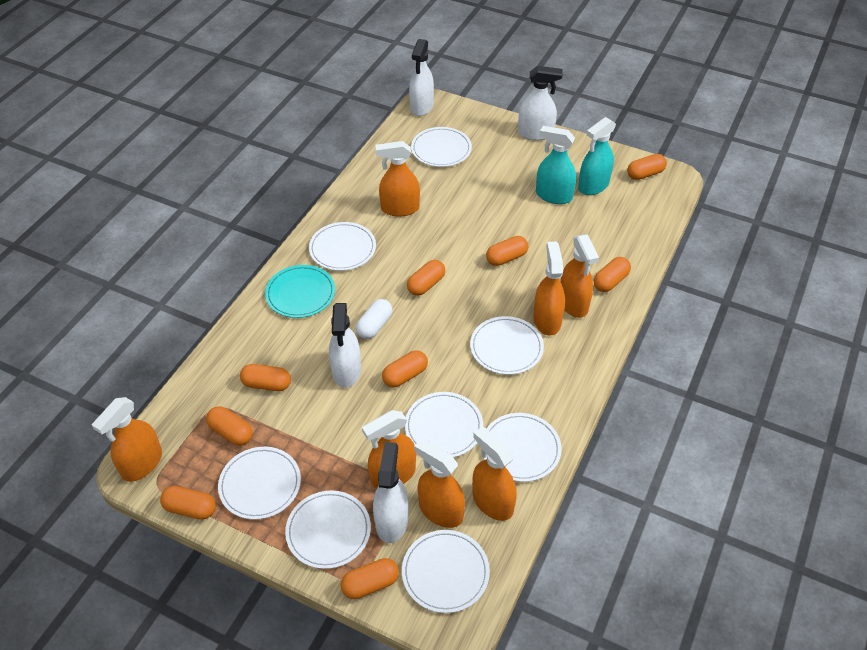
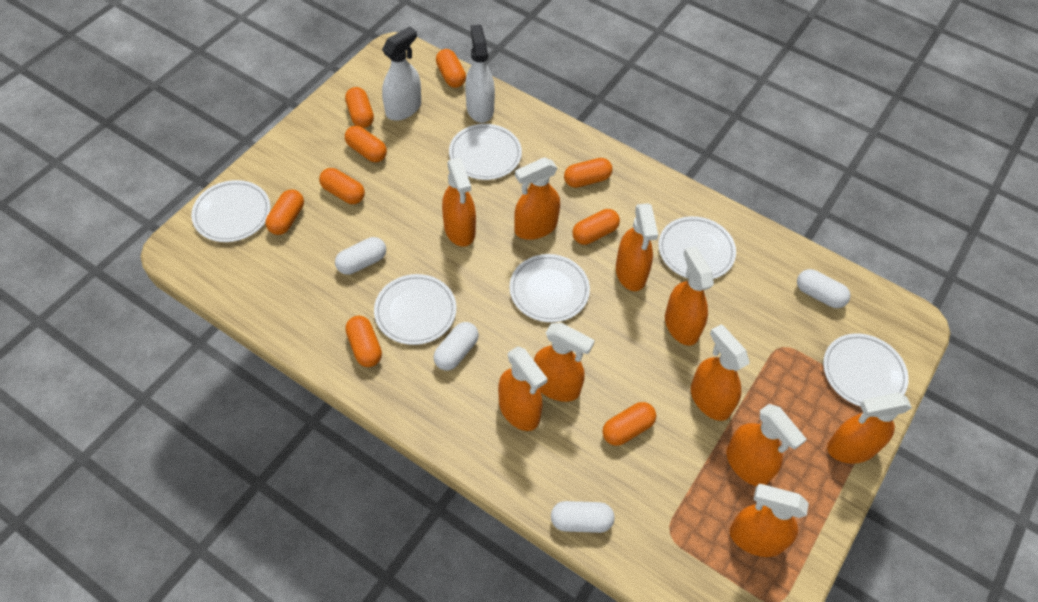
orange spray bottle: [92,397,162,482] [362,410,416,488] [376,141,420,216] [414,438,465,528] [472,427,517,521] [533,242,565,336] [560,234,599,318] = 7 -> [442,158,476,247] [498,346,548,431] [514,157,560,240] [534,323,595,402] [616,203,658,291] [665,246,714,346] [691,324,750,421] [726,404,807,486] [730,484,809,557] [827,393,912,464] = 10
turquoise plate: [265,265,335,318] = 1 -> none = 0
turquoise spray bottle: [536,126,576,204] [578,117,616,195] = 2 -> none = 0
white capsule: [356,299,393,339] = 1 -> [335,237,386,275] [433,322,479,370] [551,501,615,533] [797,269,850,308] = 4
white plate: [218,447,301,520] [285,490,371,569] [309,222,376,271] [402,530,490,613] [405,392,483,457] [411,127,472,167] [470,316,544,375] [484,413,562,482] = 8 -> [191,180,271,242] [374,274,457,345] [449,124,522,180] [509,254,590,322] [658,216,736,279] [823,333,909,407] = 6
white spray bottle: [329,303,361,388] [373,442,409,543] [409,39,434,116] [518,66,563,141] = 4 -> [382,26,421,121] [465,25,495,123] = 2

